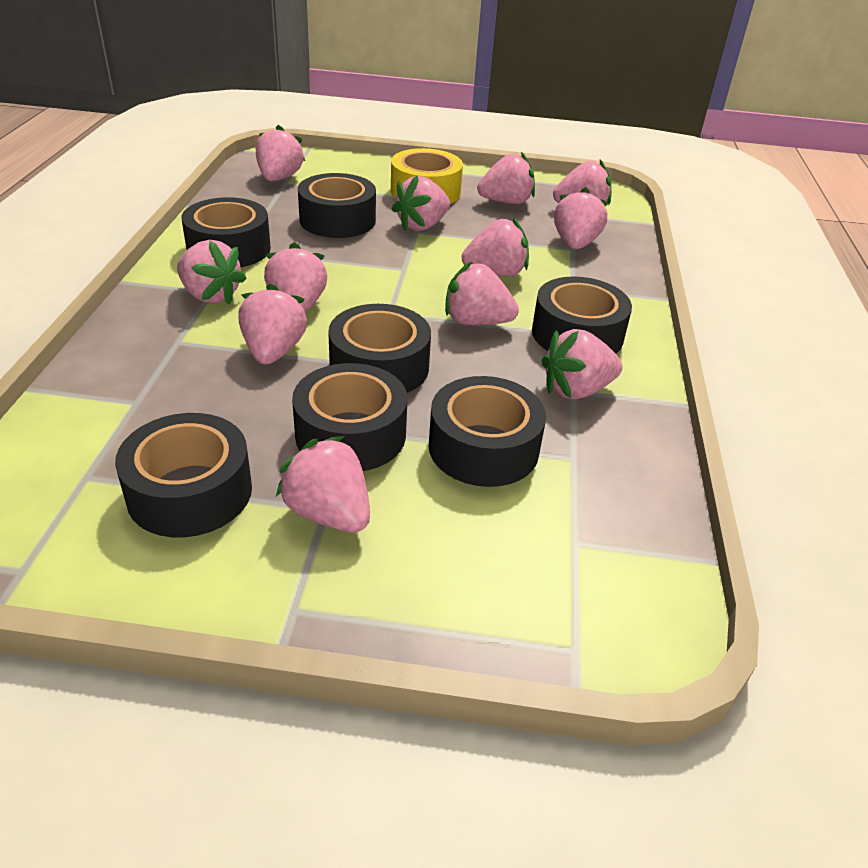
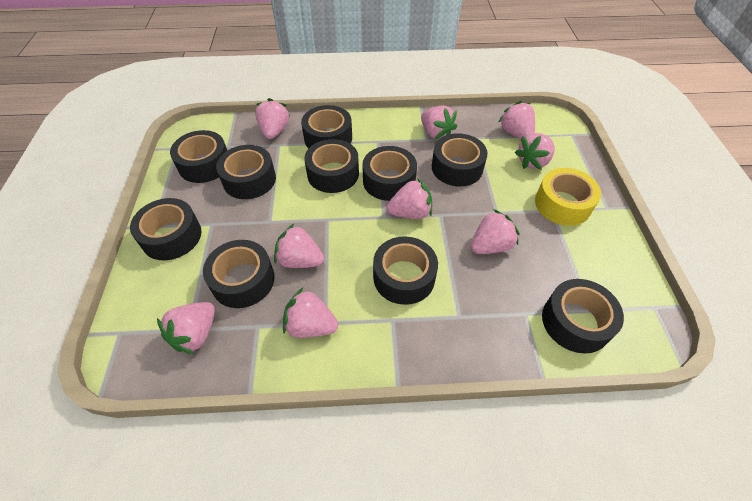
black tape: [115,413,252,537] [182,197,271,267] [292,363,408,471] [298,173,376,238] [328,304,431,393] [429,376,546,487] [532,277,632,354] = 7 -> [130,198,202,260] [170,130,227,183] [203,240,275,308] [216,145,276,199] [301,105,352,148] [304,139,359,193] [362,146,417,201] [373,236,438,305] [432,133,488,186] [542,279,624,354] = 10
pink strawberry: [177,240,247,305] [239,283,308,364] [256,125,305,181] [264,242,327,312] [276,436,370,532] [392,175,450,231] [445,262,519,325] [462,218,529,276] [477,152,535,204] [542,329,623,400] [553,159,612,205] [554,187,609,249] = 12 -> [157,302,215,354] [255,98,290,139] [274,224,324,268] [283,288,338,338] [387,178,432,219] [421,105,457,140] [471,209,520,254] [499,101,535,139] [515,133,555,169] = 9

